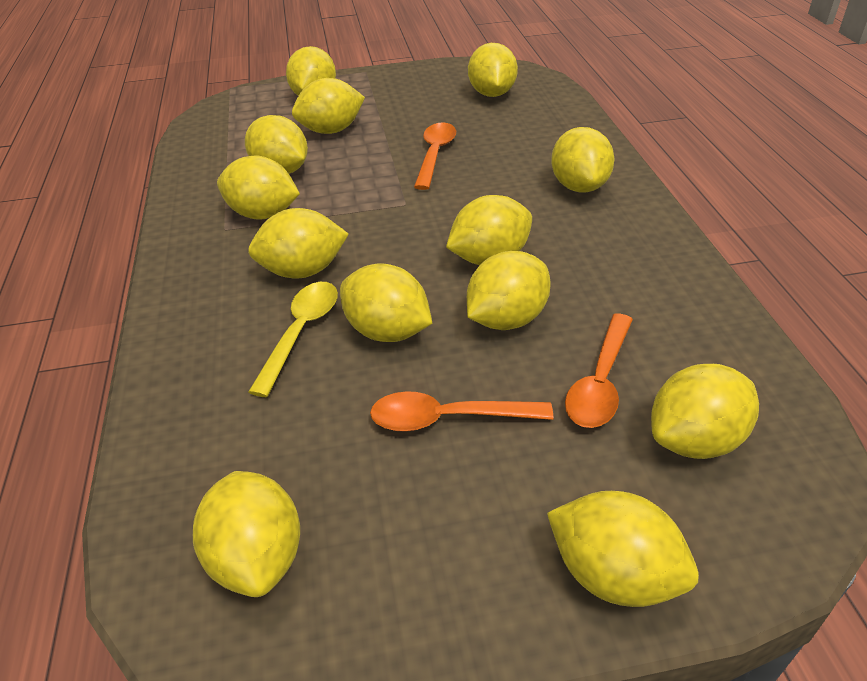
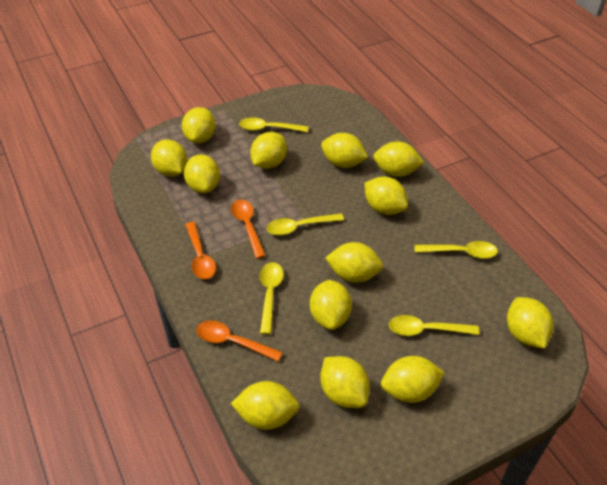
yellow spoon: [248,282,338,397] = 1 -> [239,117,309,132] [260,262,284,335] [267,213,344,236] [389,315,479,336] [414,241,498,259] = 5

